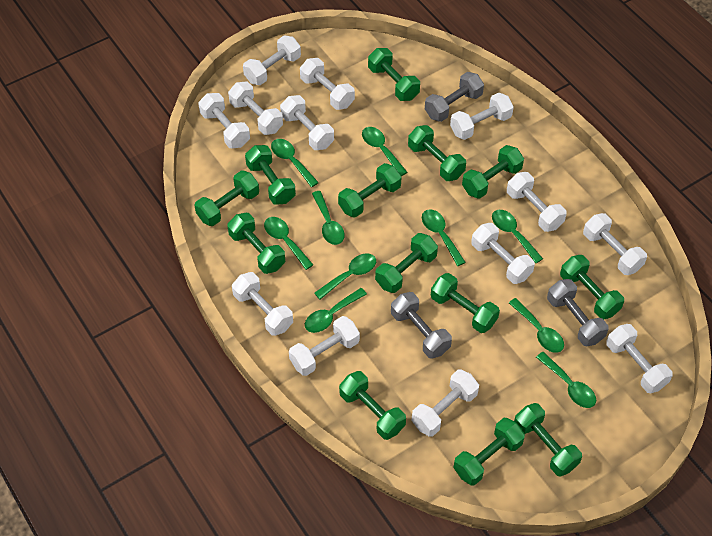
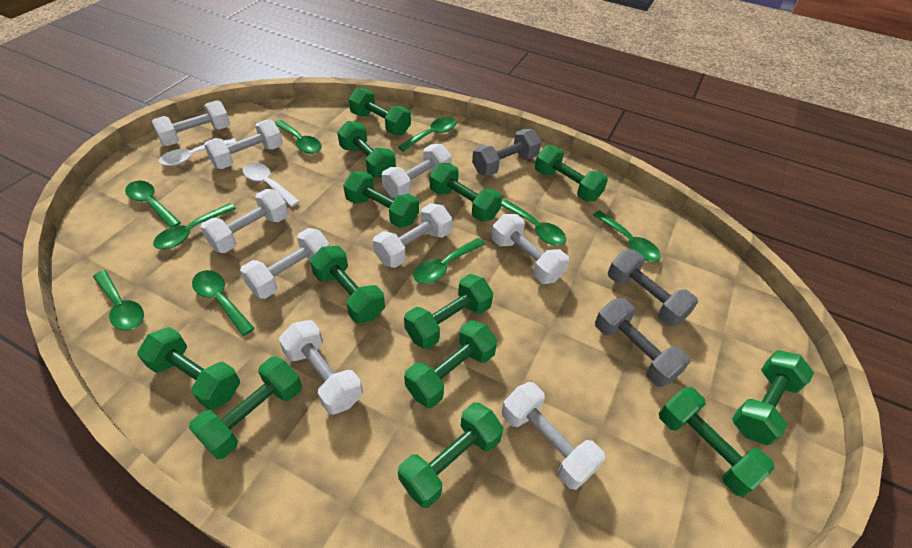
green spoon: [264,217,313,270] [271,139,319,187] [305,288,367,333] [312,191,345,245] [314,254,376,299] [362,127,407,176] [422,209,466,266] [492,210,543,263] [509,298,564,353] [536,352,596,408] = 10 -> [93,270,144,331] [125,181,181,228] [153,203,236,249] [192,270,255,336] [274,120,322,154] [398,117,456,152] [413,238,485,284] [501,200,566,245] [593,211,661,262] = 9
white dumbbell: [198,93,250,148] [228,81,283,135] [232,272,293,336] [243,35,301,85] [280,95,334,150] [289,316,360,376] [300,58,355,110] [411,370,479,437] [450,93,514,140] [471,223,535,284] [507,172,567,232] [583,213,647,275] [606,324,673,393] = 13 -> [152,100,230,146] [200,189,289,253] [204,120,283,169] [240,228,330,299] [279,320,363,415] [373,203,452,268] [382,144,451,198] [492,214,569,284] [502,382,605,490] = 9
white spoon: none = 0 -> [159,138,236,166] [243,162,300,207] = 2

